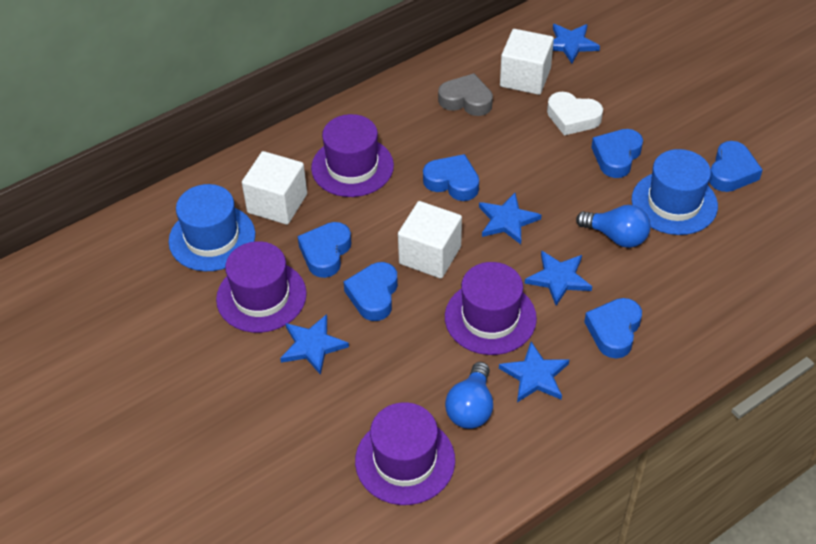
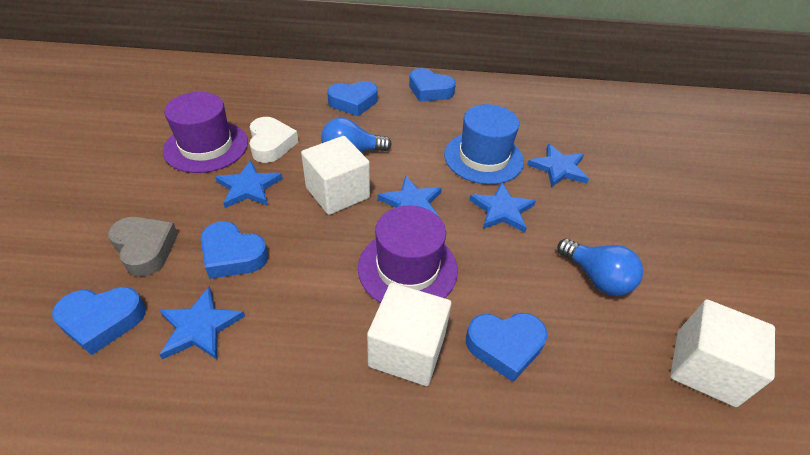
blue hat: [169,184,255,271] [632,149,718,235] = 2 -> [444,104,524,184] = 1
blue heart: [298,222,351,278] [343,262,398,321] [423,154,479,201] [584,298,642,359] [591,129,643,178] [709,141,762,192] = 6 -> [52,287,146,355] [201,221,268,279] [327,81,378,116] [409,68,456,102] [466,313,547,382] = 5
purple hat: [216,241,307,333] [311,114,394,197] [355,402,455,505] [445,262,537,355] = 4 -> [163,92,248,173] [358,205,458,303] = 2

